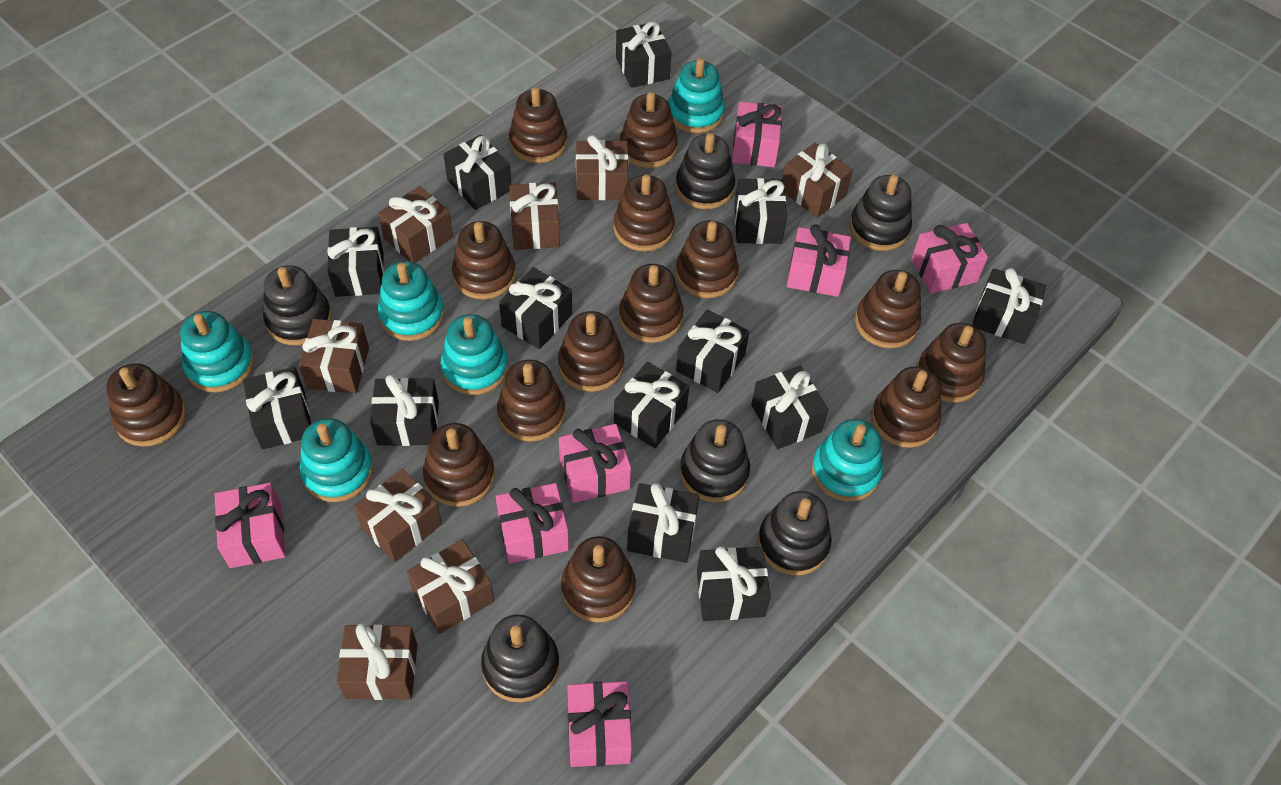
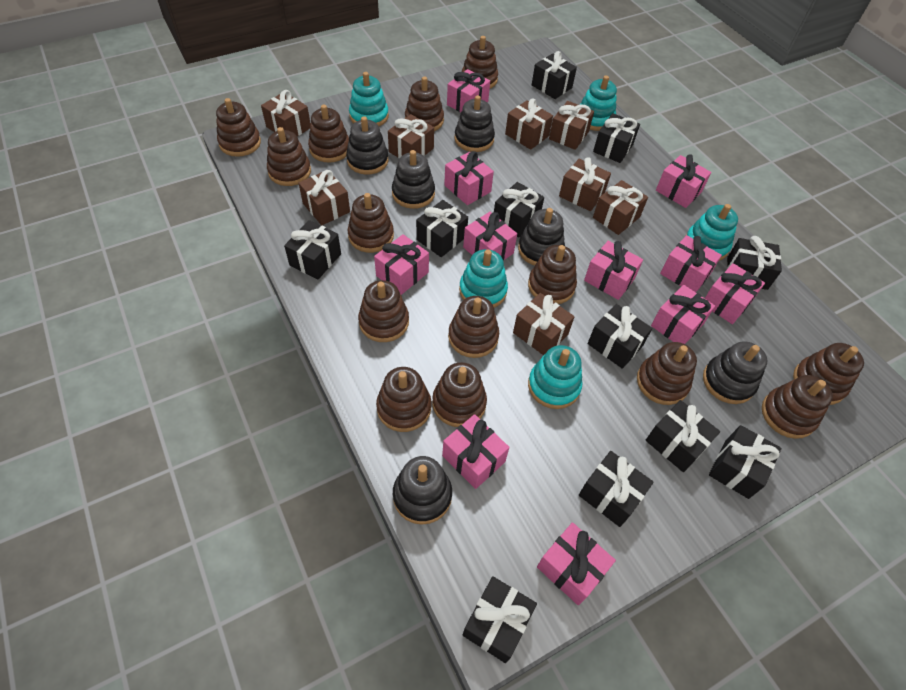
black gift: [243,367,311,449] [327,227,384,297] [370,374,439,446] [443,135,512,210] [499,267,572,349] [614,362,689,448] [616,21,672,88] [627,483,699,563] [676,310,750,393] [697,546,771,621] [734,178,787,244] [751,366,828,449] [972,268,1046,344] = 13 -> [284,220,341,280] [416,200,468,257] [463,576,537,663] [494,182,544,238] [532,51,577,99] [579,451,654,527] [588,304,652,369] [593,113,640,163] [645,400,720,472] [709,425,782,499] [727,236,782,290] = 11
pink gift: [215,483,286,568] [496,483,569,564] [559,424,631,503] [567,681,632,767] [732,102,783,167] [787,224,851,297] [911,223,988,293] = 7 -> [374,234,429,295] [442,414,509,489] [444,151,494,205] [447,69,490,112] [463,212,517,261] [537,522,616,605] [584,241,643,300] [651,285,715,344] [656,155,712,208] [660,235,722,292] [705,263,765,324] = 11
turquoise stacking toy: [180,311,254,393] [299,418,373,502] [378,261,444,341] [441,314,508,395] [668,58,725,133] [812,419,883,502] = 6 -> [349,72,389,126] [459,249,508,308] [528,345,582,409] [580,76,617,131] [686,204,738,261] = 5

